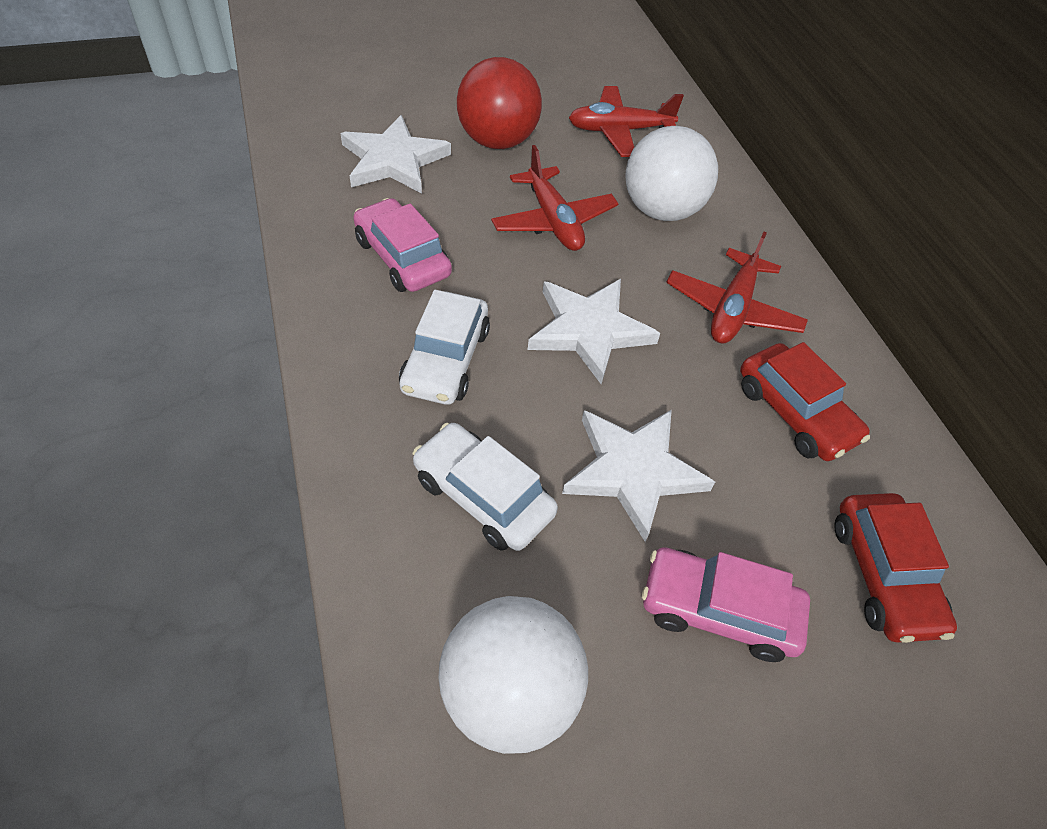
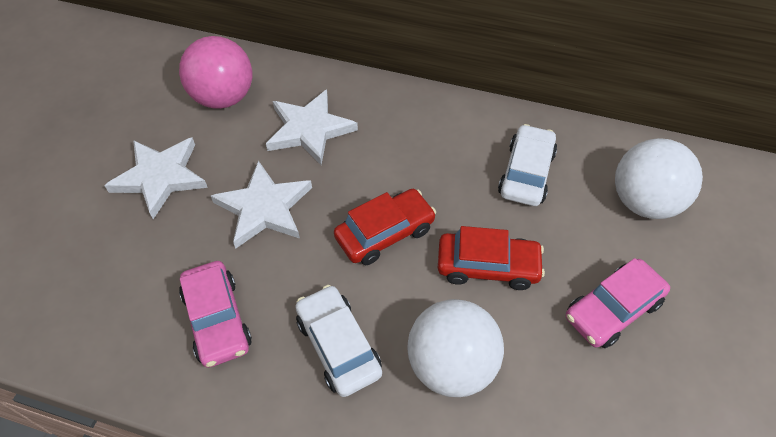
pink ball: none = 0 -> [179,36,252,109] = 1
red ball: [457,57,542,149] = 1 -> none = 0
red plane: [491,145,619,251] [569,86,684,157] [666,232,808,344] = 3 -> none = 0

